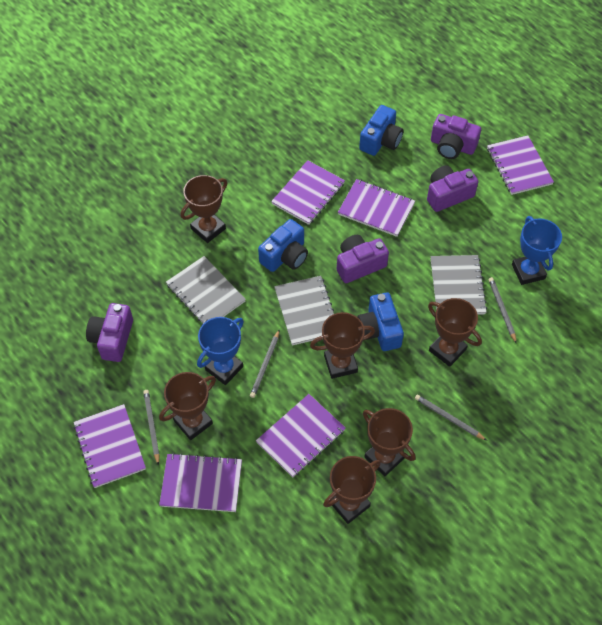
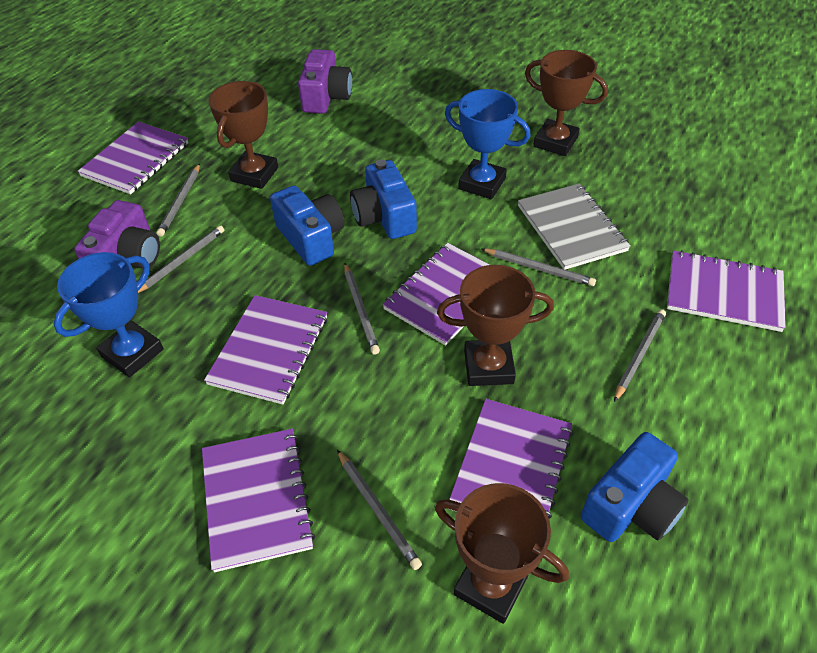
brown trophy: [159,372,216,440] [181,175,227,243] [310,312,375,379] [323,456,380,524] [363,408,416,476] [428,298,482,367] = 6 -> [209,81,278,189] [435,483,569,624] [437,265,554,386] [525,50,608,156] = 4
grey notebook: [166,256,246,325] [274,276,334,346] [431,255,487,315] = 3 -> [518,184,631,270] = 1
grey pencil: [143,390,160,466] [250,330,279,398] [415,395,486,440] [489,277,517,344] = 4 -> [138,225,224,293] [157,164,200,237] [337,450,422,570] [344,263,380,355] [482,248,596,286] [614,309,666,402] = 6
purple camera: [86,303,133,362] [337,235,389,283] [427,165,478,212] [431,114,481,159] = 4 -> [74,200,160,269] [298,49,352,114] = 2

